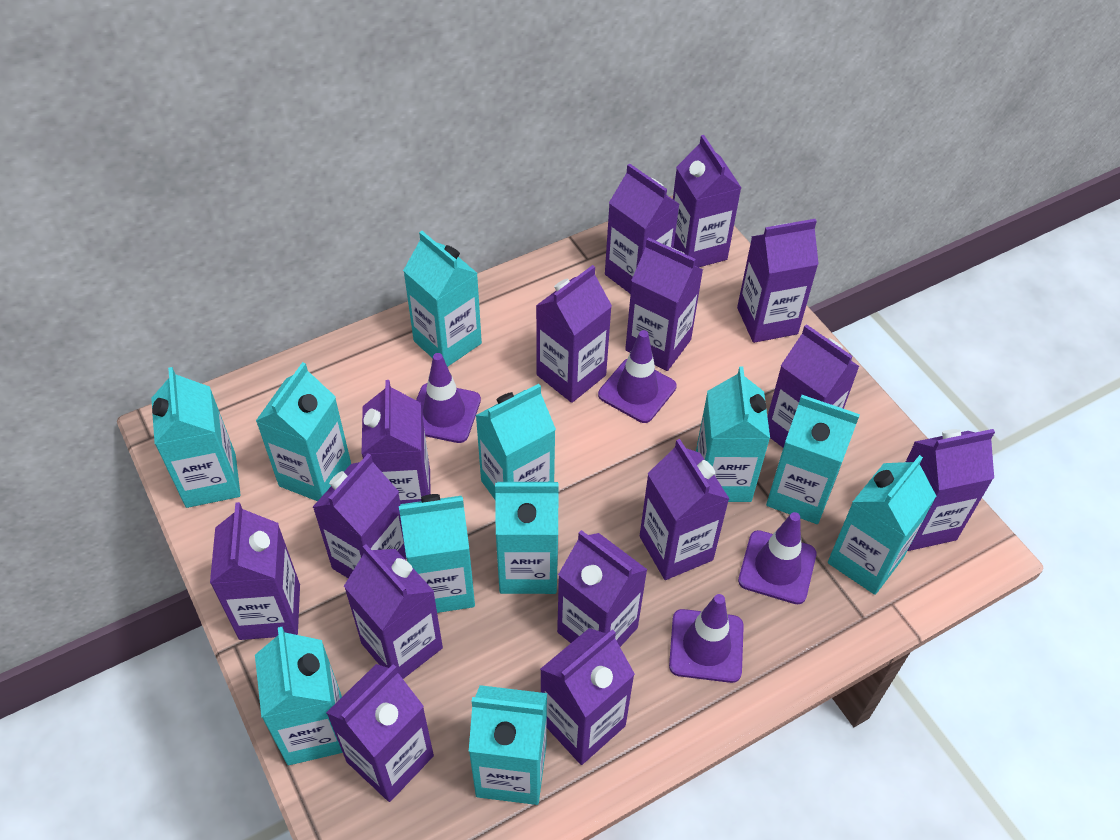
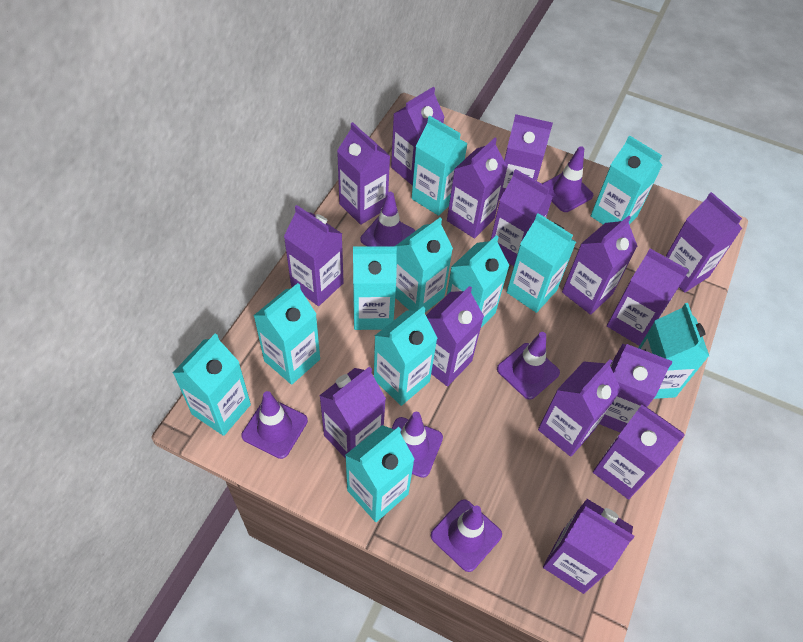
purple traffic cone: [416,353,481,443] [598,330,676,423] [669,594,744,683] [738,512,816,604] = 4 -> [241,391,308,459] [360,192,415,247] [392,412,443,478] [431,499,502,572] [497,332,560,400] [542,146,593,212] = 6

